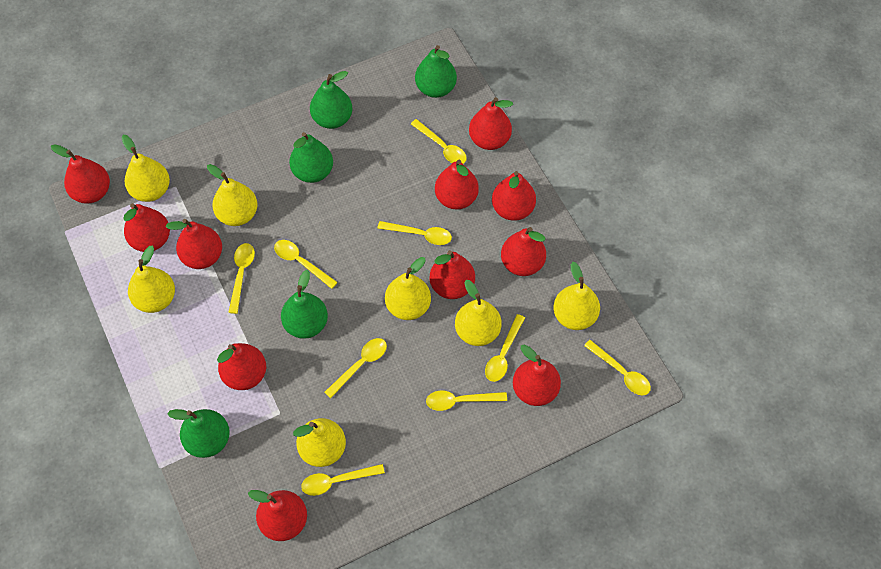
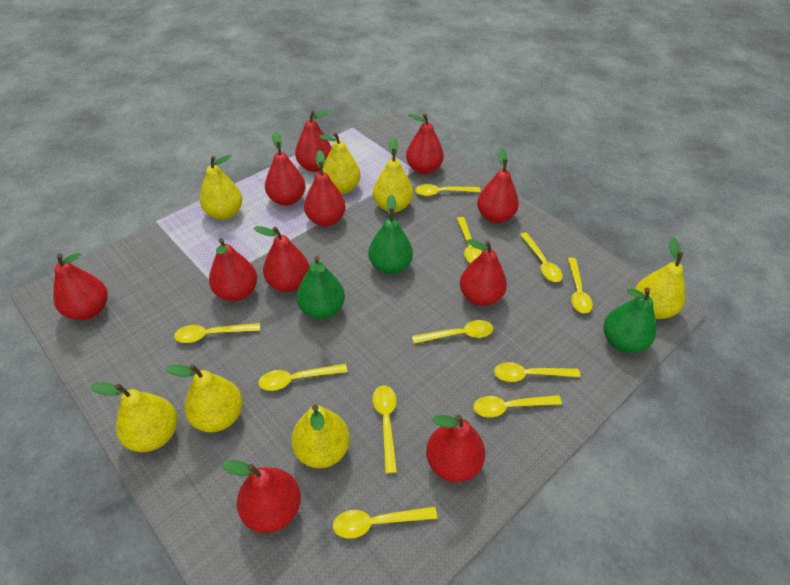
green pear: [167,409,230,458] [281,270,328,339] [289,132,333,183] [310,71,352,129] [415,45,457,98] = 5 -> [297,256,345,319] [368,195,413,274] [603,288,656,353] = 3
yellow spoon: [228,243,255,314] [274,240,338,289] [301,464,385,496] [324,338,387,398] [377,221,452,245] [411,119,467,164] [426,391,507,411] [485,314,525,382] [584,340,651,395] = 9 -> [174,323,260,343] [258,364,347,391] [333,506,437,539] [372,385,397,474] [412,320,493,344] [415,184,481,196] [457,217,482,264] [473,395,562,418] [494,362,581,382] [520,233,563,282] [568,258,593,314] = 11

